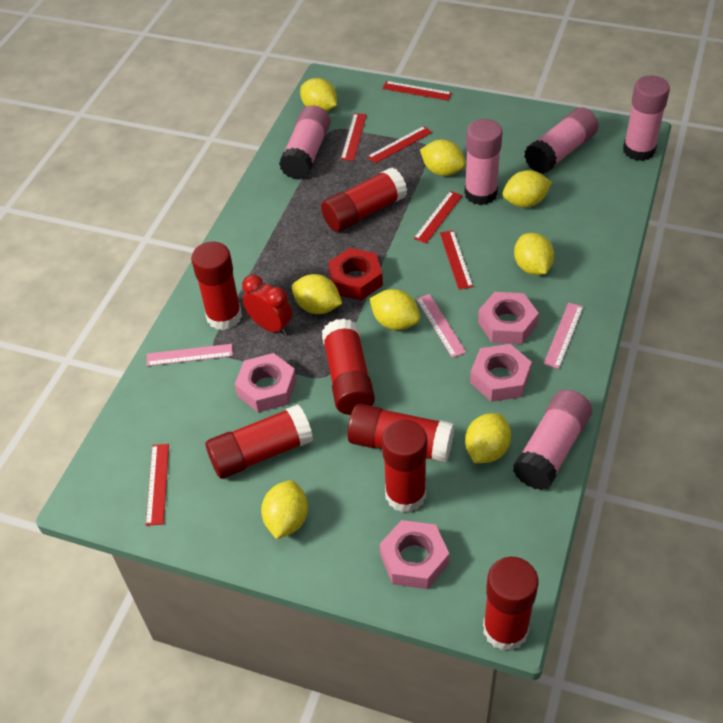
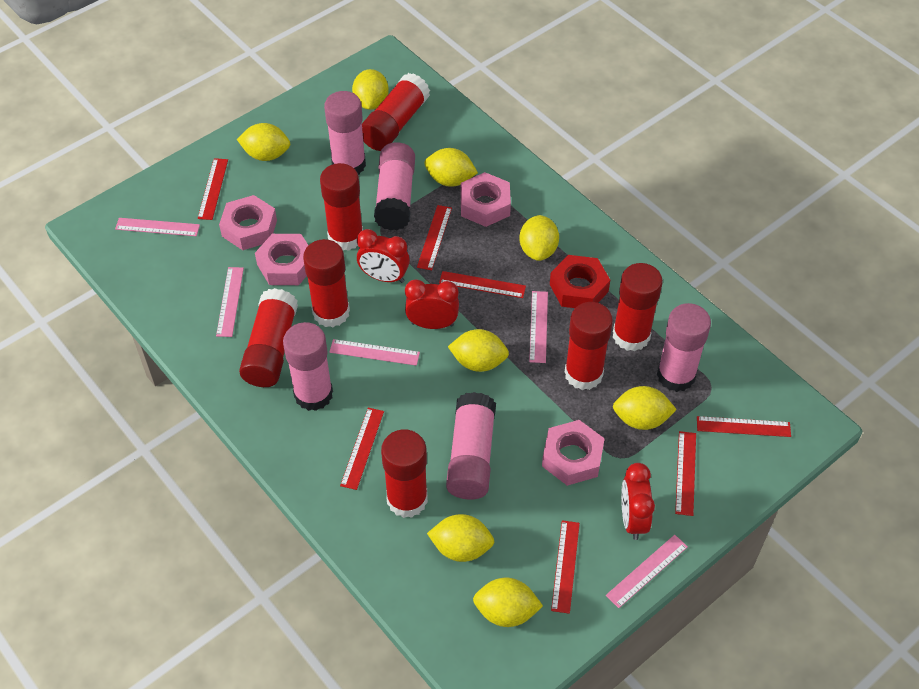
pink ruler: [147,344,233,366] [416,294,466,358] [544,303,583,369] = 3 -> [115,218,200,236] [216,267,244,337] [329,339,420,366] [529,291,548,363] [606,535,688,608] = 5
red clock: [242,275,292,335] = 1 -> [357,229,410,283] [405,280,459,329] [621,463,655,540] = 3
red ruler: [146,444,169,526] [341,113,367,161] [367,126,432,164] [382,81,452,101] [414,191,462,243] [440,230,473,290] = 6 -> [198,158,228,220] [340,408,384,490] [417,205,452,270] [439,271,526,298] [551,520,580,614] [675,431,696,516] [697,416,791,437] = 7

